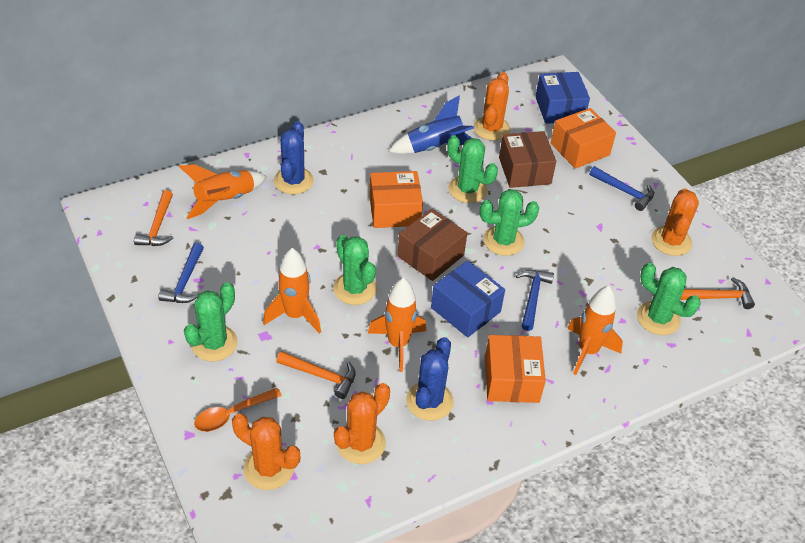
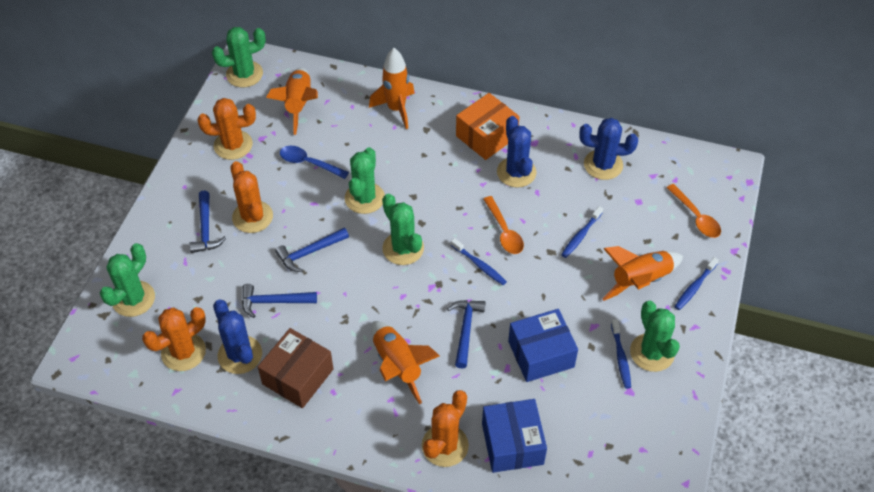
blue cactus: [274,121,314,194] [406,337,454,421] = 2 -> [213,300,262,374] [497,116,537,188] [579,118,638,180] = 3
blue hammer: [158,243,204,303] [516,270,554,331] [589,166,654,211] = 3 -> [189,191,226,253] [242,284,317,318] [275,228,349,272] [447,300,486,369] = 4
blue rocket: [389,95,474,154] = 1 -> none = 0
blue spoon: none = 0 -> [280,146,349,179] = 1
blue toothbrush: none = 0 -> [451,238,507,285] [561,206,603,258] [611,319,631,389] [674,257,719,310] = 4
brown box: [397,209,467,281] [499,131,556,188] = 2 -> [258,328,334,408] = 1
orange box: [369,171,423,228] [485,335,546,403] [551,108,616,169] = 3 -> [456,93,520,160] = 1
orange hammer: [134,190,173,246] [276,351,356,399] [680,277,755,309] = 3 -> none = 0
orange spoon: [194,388,282,432] = 1 -> [483,196,524,254] [667,184,721,238] = 2

